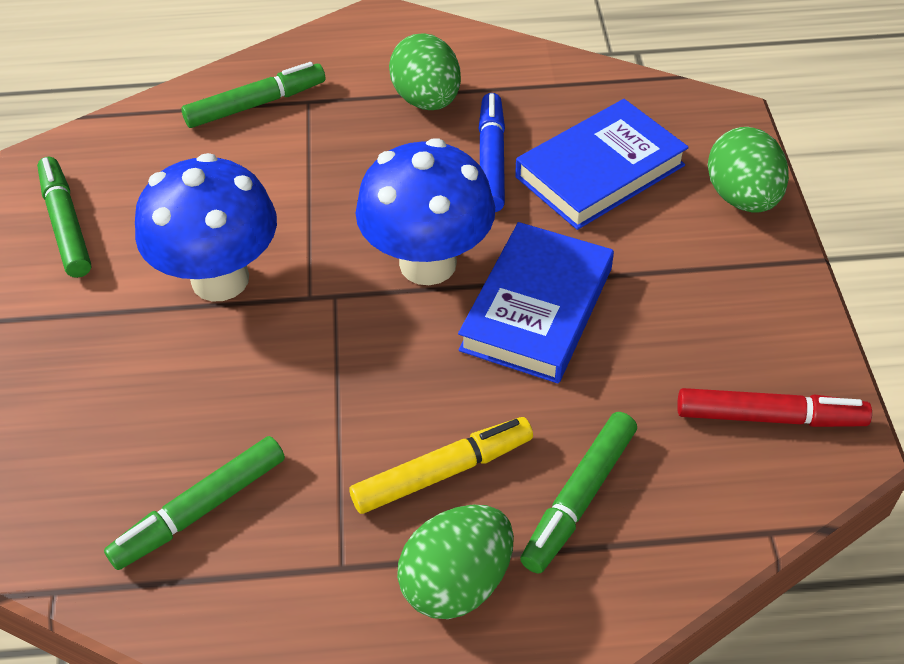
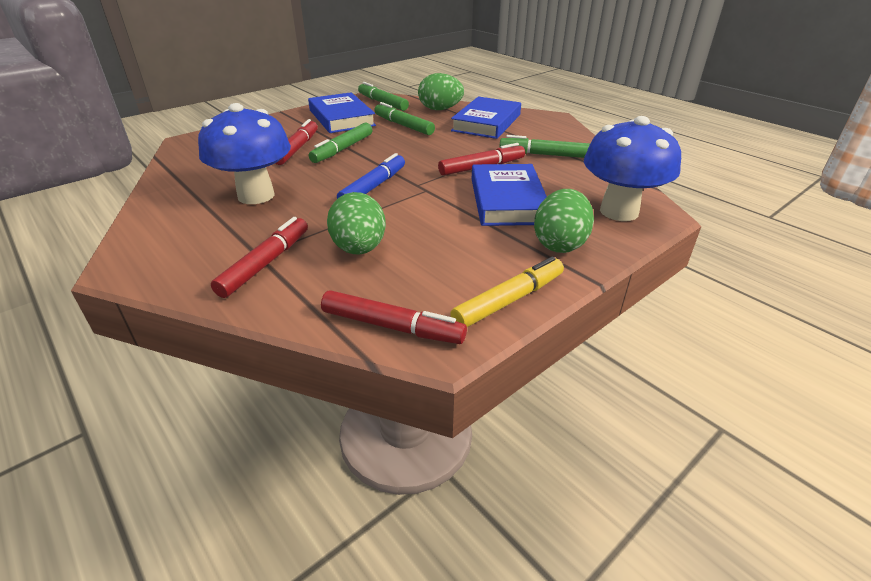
blue book: [458,222,614,383] [515,99,689,230] = 2 -> [308,92,376,133] [451,97,521,139] [472,164,547,226] = 3
red marker: [677,388,872,427] = 1 -> [211,217,308,298] [275,119,318,165] [321,290,467,344] [438,143,525,176] = 4

